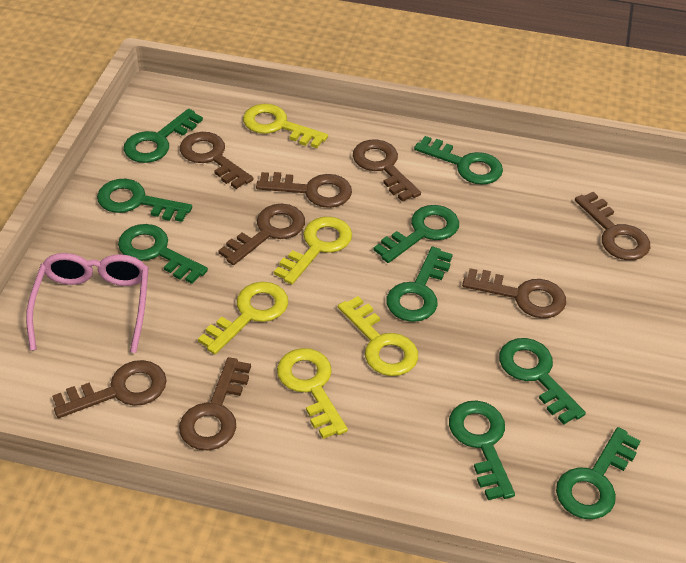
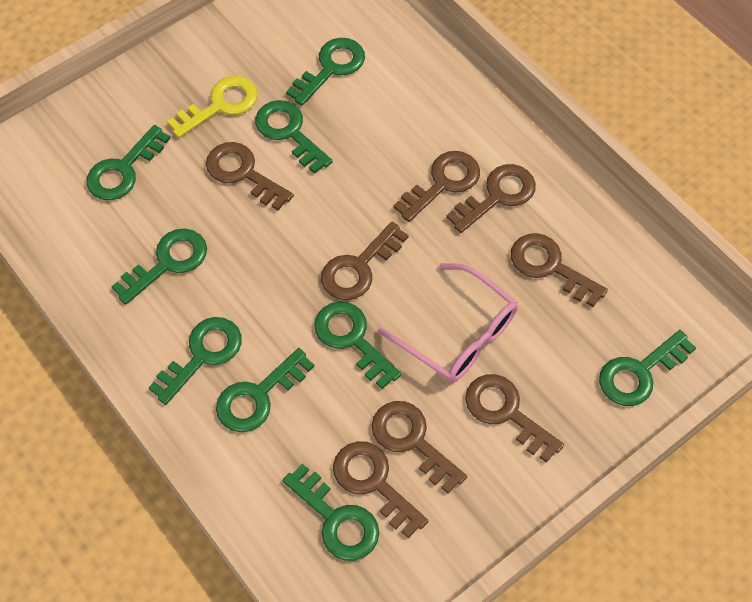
yellow key: [198,282,288,354] [243,104,328,148] [274,217,352,284] [277,348,348,439] [338,296,418,376] = 5 -> [167,76,258,138] = 1

